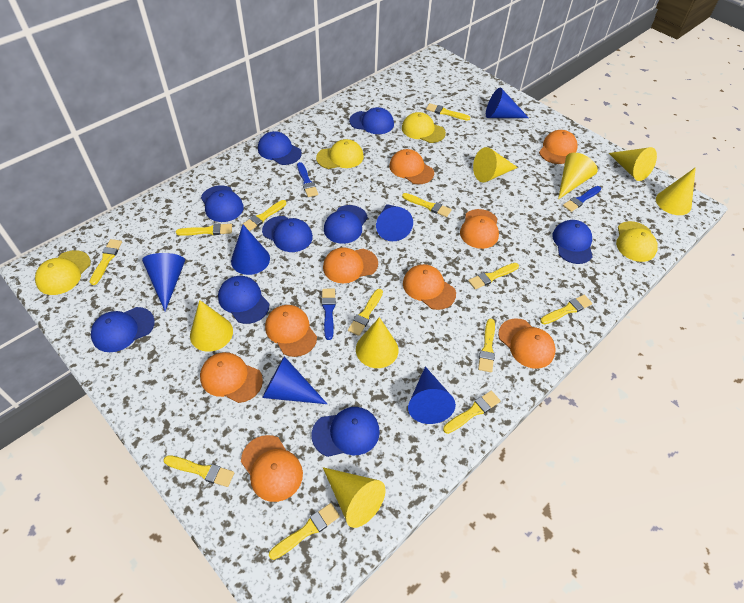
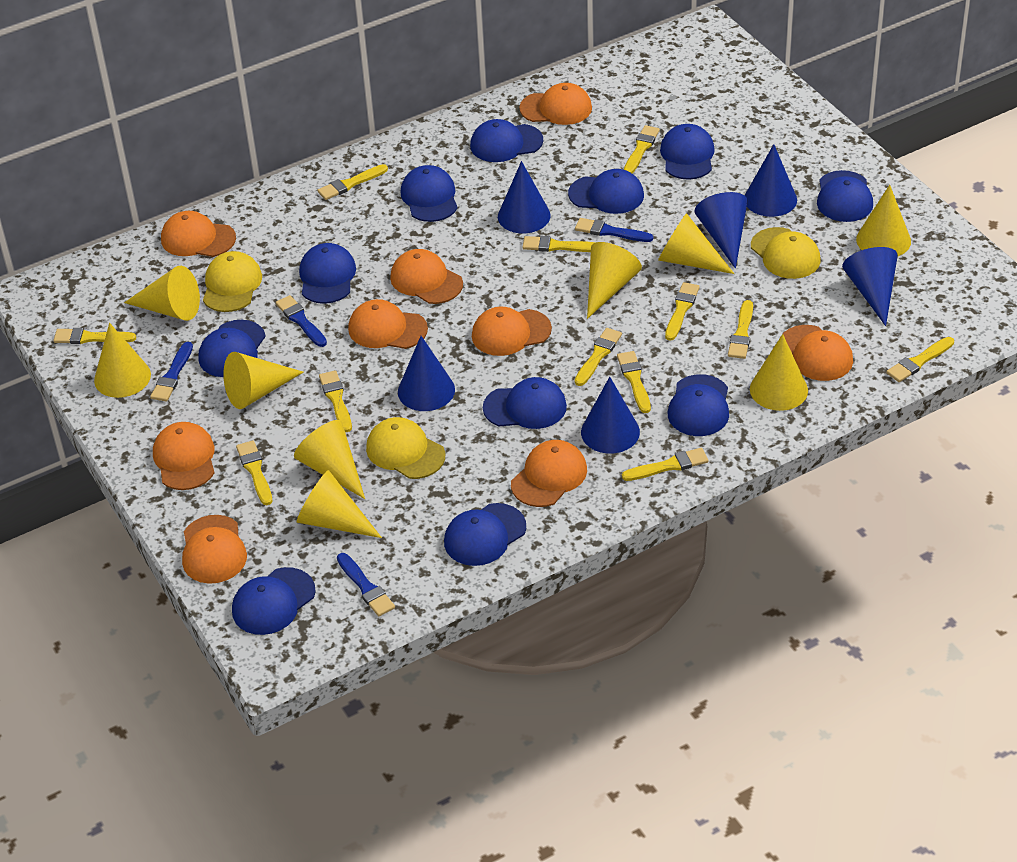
blue brush: [297,162,318,197] [322,288,336,340] [563,186,601,212] = 3 -> [150,342,193,401] [276,295,327,347] [337,553,395,616] [575,218,653,242] = 4
blue cap: [91,307,155,352] [201,185,244,222] [218,276,269,324] [258,131,302,165] [262,216,313,252] [311,407,380,457] [324,205,368,244] [349,107,394,134] [552,220,593,264] = 9 -> [198,320,266,377] [232,567,316,635] [299,243,356,304] [401,165,458,222] [444,503,526,566] [470,119,543,162] [483,377,567,429] [568,169,644,214] [660,124,715,180] [668,374,729,436] [817,170,873,222] = 11
yellow cap: [35,250,91,295] [316,139,364,169] [402,112,446,143] [616,221,657,262] = 4 -> [203,251,262,312] [366,417,445,479] [751,227,820,279] = 3
yellow cone: [190,300,233,352] [323,467,385,528] [356,317,398,368] [473,147,518,182] [558,153,598,199] [609,147,657,181] [656,167,696,215] = 7 -> [94,323,151,398] [124,266,200,321] [223,352,303,409] [294,420,365,499] [297,470,382,538] [587,242,642,319] [658,213,734,274] [750,334,808,411] [856,185,911,256] = 9

